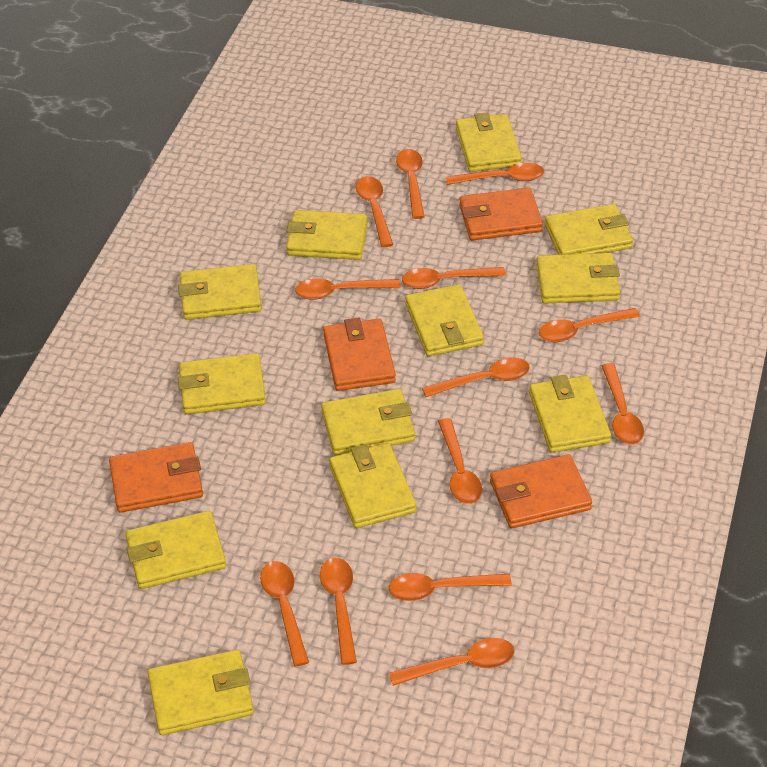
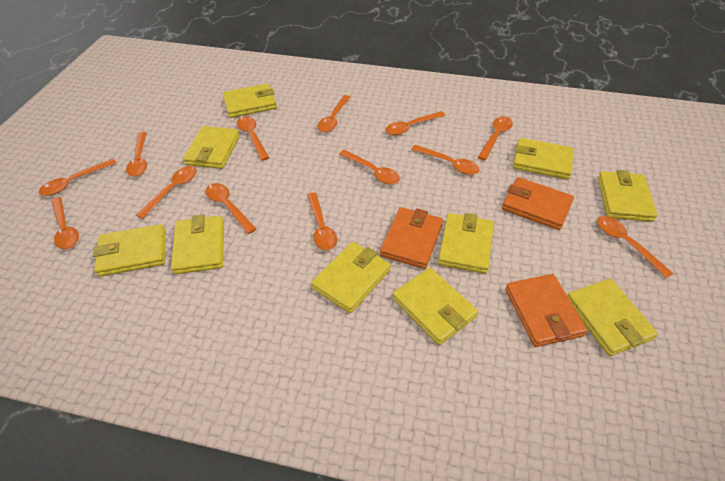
orange wallet: [109,442,203,513] [323,317,396,391] [459,188,543,241] [490,455,592,528] = 4 -> [380,207,443,269] [502,177,574,230] [505,274,587,347] = 3
yellow wallet: [125,511,226,589] [147,650,254,735] [178,264,262,320] [178,353,266,414] [286,210,367,260] [321,389,415,456] [329,443,416,528] [405,284,484,357] [456,112,522,172] [529,375,611,453] [536,253,620,303] [545,204,633,255] = 12 -> [93,224,166,277] [171,215,224,274] [183,126,240,169] [223,84,277,118] [311,242,391,313] [393,268,478,345] [438,213,494,274] [513,138,574,179] [567,279,658,356] [598,170,658,222] = 10

